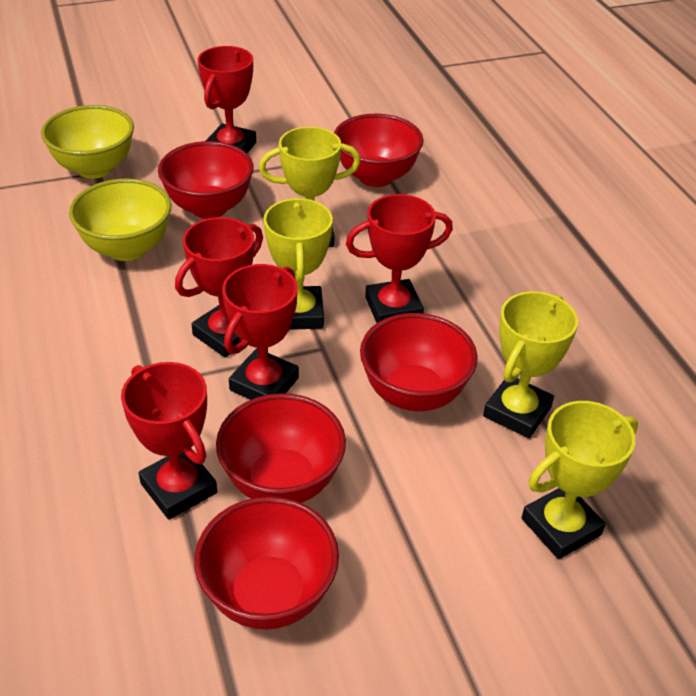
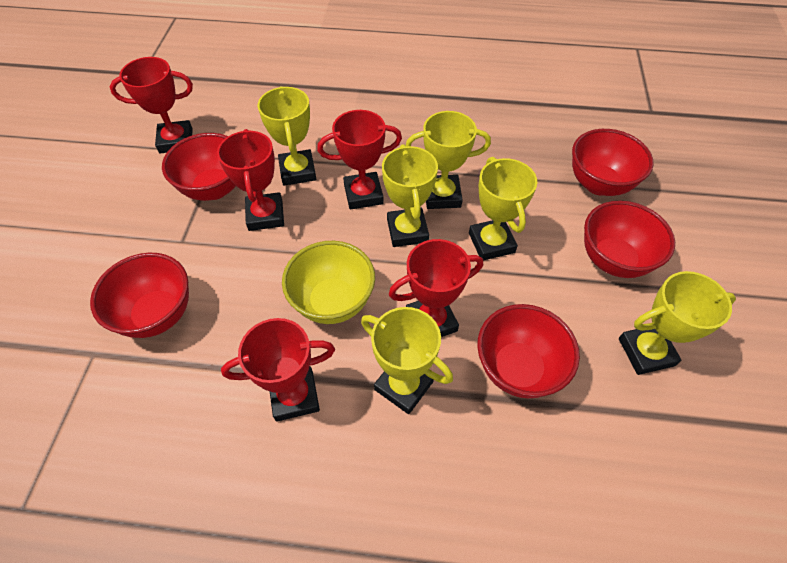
yellow bowl: [41,105,134,179] [69,178,171,261] = 2 -> [282,241,375,324] = 1
yellow trophy: [259,127,360,247] [263,198,333,330] [483,291,578,438] [522,401,638,559] = 4 -> [258,86,316,186] [361,307,453,414] [382,144,438,247] [405,111,491,209] [469,157,538,261] [619,271,736,375] = 6

